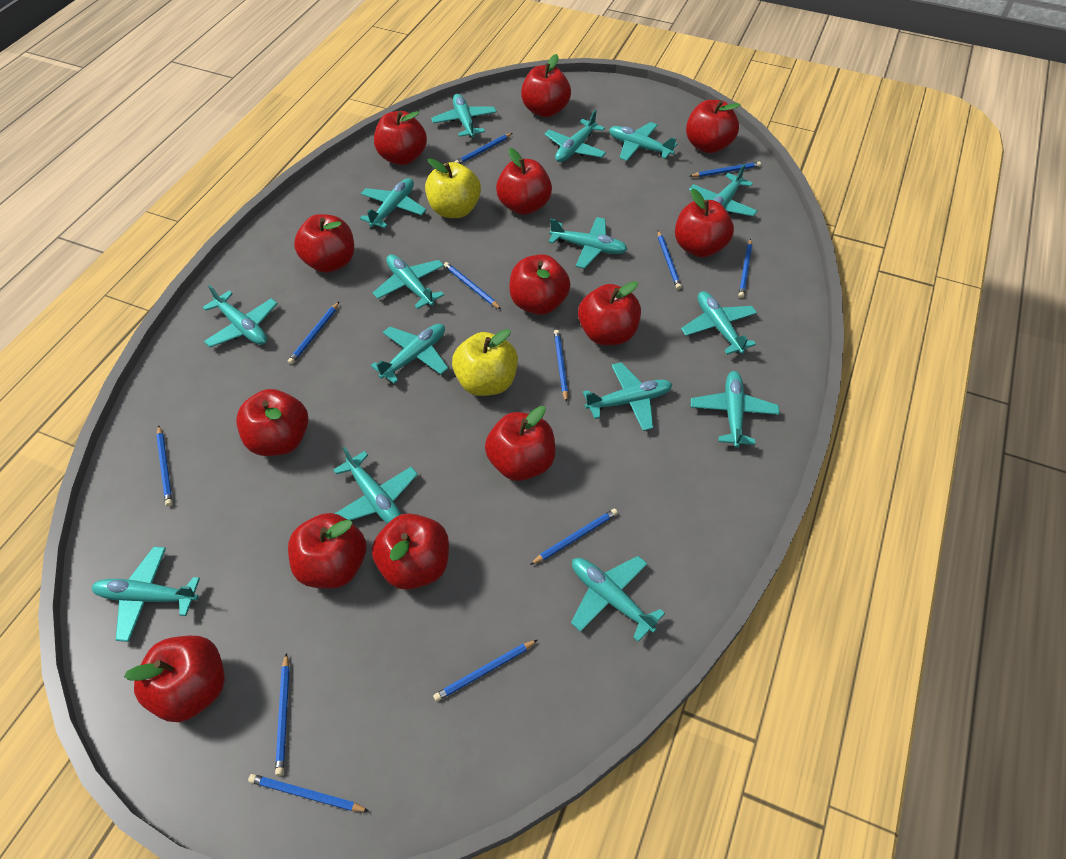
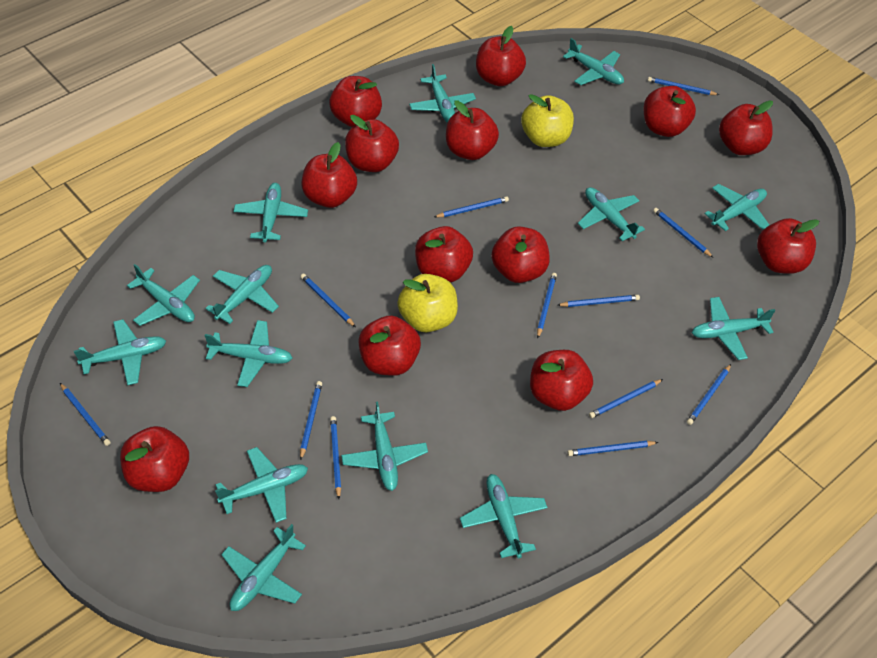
turquoise plane: [92,546,200,642] [202,285,278,347] [333,446,418,524] [360,178,426,228] [371,324,448,384] [373,254,444,309] [431,94,497,137] [544,110,606,162] [549,217,628,269] [571,556,665,642] [583,362,673,431] [609,122,677,161] [681,291,757,355] [689,164,757,217] [691,371,780,448] = 15 -> [74,319,166,385] [127,264,200,326] [204,320,292,387] [206,265,279,324] [215,447,308,523] [221,524,306,611] [234,183,308,243] [341,402,428,491] [409,64,476,123] [460,474,548,559] [563,38,624,85] [578,187,645,241] [692,297,775,360] [704,184,769,231] = 14

